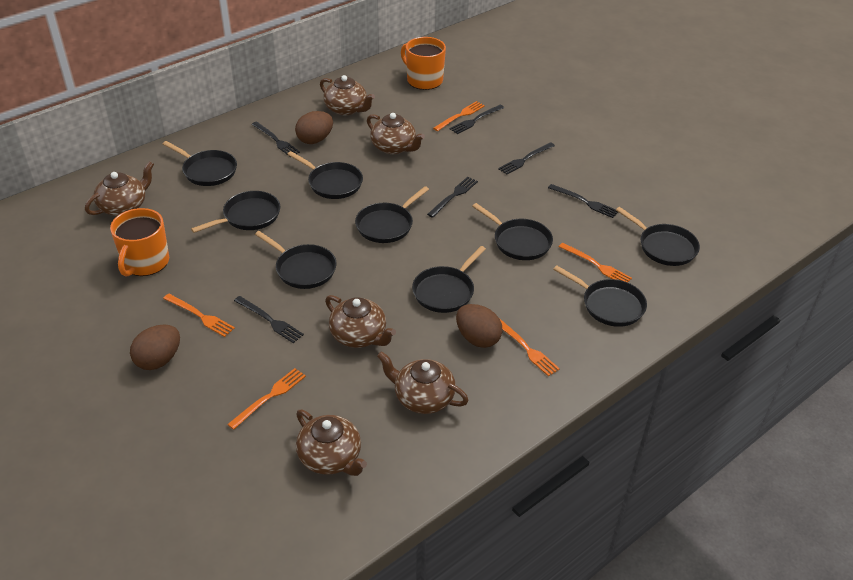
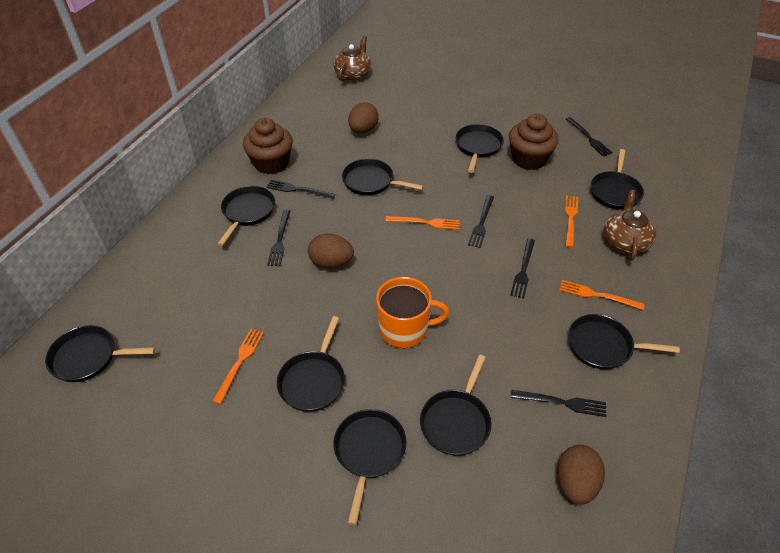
brown cupcake: none = 0 -> [243,118,293,174] [509,114,559,170] = 2
brown teapot: [85,161,154,216] [296,410,367,476] [320,75,375,116] [325,295,396,348] [367,113,425,154] [377,351,469,414] = 6 -> [333,36,371,81] [604,190,656,261] = 2
orange fork: [163,294,235,337] [227,368,306,430] [433,101,485,131] [498,317,560,376] [559,243,632,282] = 5 -> [212,329,264,404] [386,216,460,230] [559,280,645,310] [565,196,578,248] = 4
orange mug: [110,208,169,277] [401,37,446,90] = 2 -> [376,277,449,348] = 1

